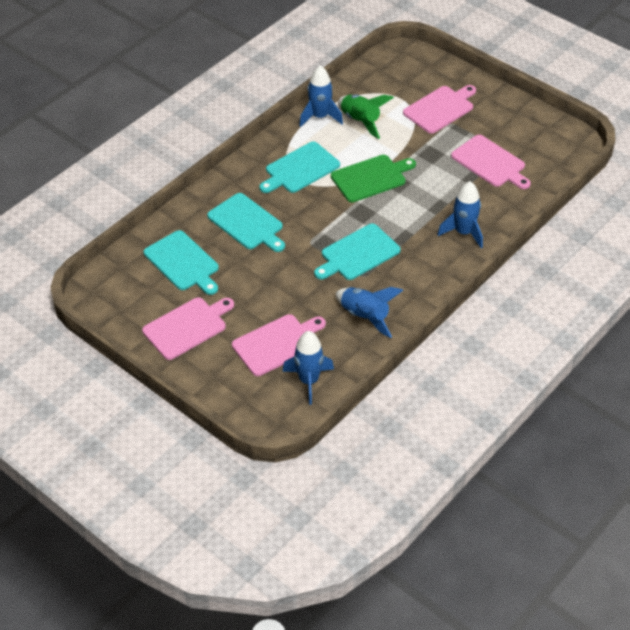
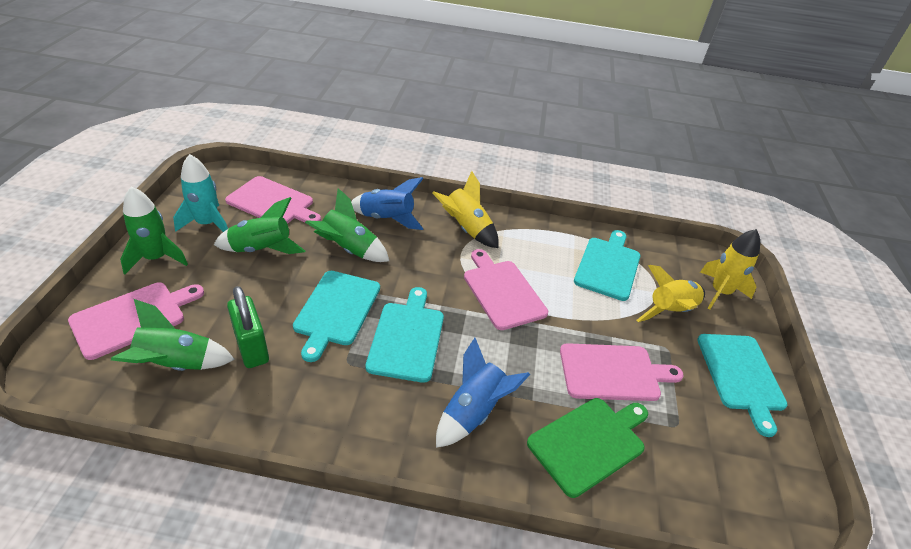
blue rocket: [282,331,334,405] [299,65,343,127] [336,287,403,338] [437,181,483,248] = 4 -> [351,177,423,230] [436,338,530,448] = 2
green padlock: none = 0 -> [227,286,269,368] = 1
green rocket: [338,94,394,139] = 1 -> [111,299,235,371] [120,187,188,274] [214,197,305,254] [305,188,389,262] = 4
turquoise rocket: none = 0 -> [173,154,228,232] = 1
yellow rocket: none = 0 -> [432,171,499,248] [637,265,705,322] [700,229,760,309] = 3

